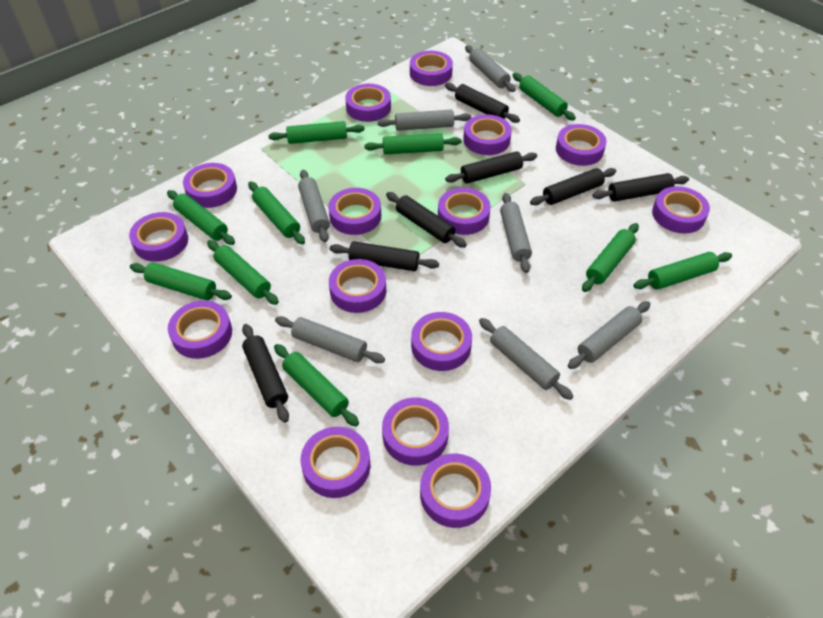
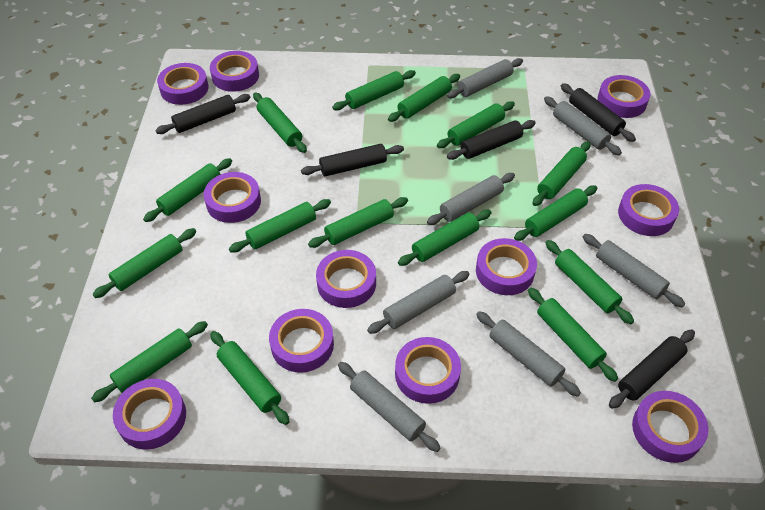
black rolling pin: [242,324,289,423] [330,241,439,271] [386,192,467,248] [445,83,520,123] [445,151,537,184] [530,168,616,205] [593,173,689,202] = 7 -> [155,94,250,134] [301,144,404,176] [447,120,536,160] [561,83,636,142] [609,330,695,409] = 5
green rolling pin: [130,262,232,300] [167,190,235,245] [207,240,279,305] [248,181,305,244] [268,121,365,144] [274,344,359,427] [364,133,461,154] [512,73,576,120] [582,223,639,292] [633,252,732,290] = 10 -> [91,321,208,402] [93,228,196,298] [143,158,232,222] [210,331,290,425] [229,199,331,253] [253,92,307,153] [308,197,408,248] [332,70,416,110] [388,74,460,122] [398,210,491,266] [437,101,515,148] [514,185,597,241] [528,288,618,382] [533,141,591,206] [545,240,634,324] = 15
purple tape: [129,212,188,262] [168,301,232,359] [183,163,237,208] [301,427,370,498] [328,188,381,235] [329,259,386,313] [345,84,391,122] [382,397,449,466] [410,51,453,86] [411,312,472,371] [420,454,491,528] [438,188,491,235] [463,114,512,155] [556,124,606,166] [652,186,710,234] = 15 -> [113,379,186,450] [157,63,208,105] [204,172,261,223] [210,51,259,92] [269,309,334,373] [316,250,376,308] [395,337,461,404] [476,238,537,295] [597,75,650,118] [618,184,679,236] [632,391,708,463] = 11

